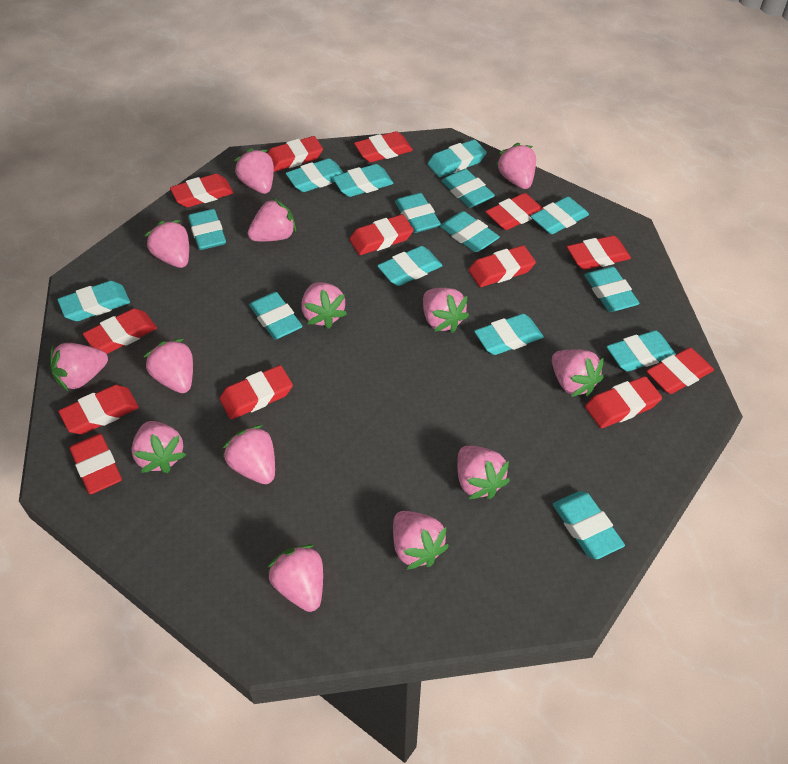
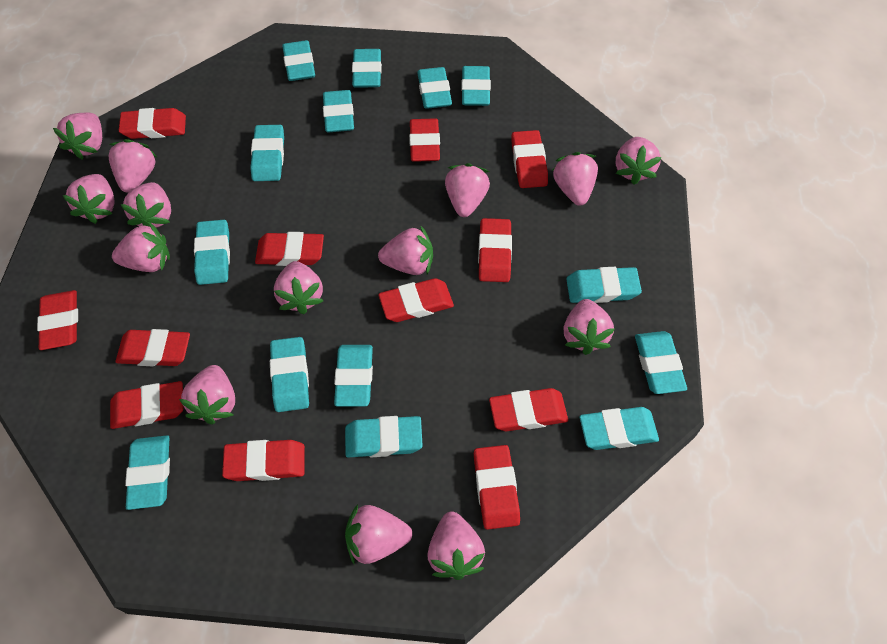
red eraser: [59,385,139,434] [70,434,122,494] [83,308,157,354] [170,174,234,207] [219,365,293,419] [267,136,323,172] [349,214,414,255] [354,131,413,162] [469,245,536,287] [485,193,543,230] [567,236,631,270] [585,376,662,428] [647,348,714,394] = 13 -> [37,290,78,350] [110,381,184,429] [116,329,190,366] [119,108,186,139] [222,440,305,481] [255,232,324,266] [378,278,454,322] [409,118,440,162] [474,445,520,530] [478,218,512,282] [489,388,568,431] [511,130,548,188] = 12
turquoise eraser: [58,281,130,321] [188,209,226,250] [249,292,302,340] [286,158,344,192] [332,164,394,197] [377,246,443,286] [395,193,441,233] [428,139,487,177] [440,211,500,252] [441,169,495,208] [474,314,544,355] [530,197,589,234] [553,491,625,559] [584,266,640,312] [606,330,676,372] = 15 -> [125,435,170,510] [194,220,230,285] [250,125,284,181] [270,337,309,412] [282,40,315,81] [323,90,354,132] [334,345,373,406] [345,416,423,457] [352,49,382,88] [417,67,452,109] [461,66,491,106] [566,267,642,303] [580,407,659,450] [635,331,687,394] = 14

